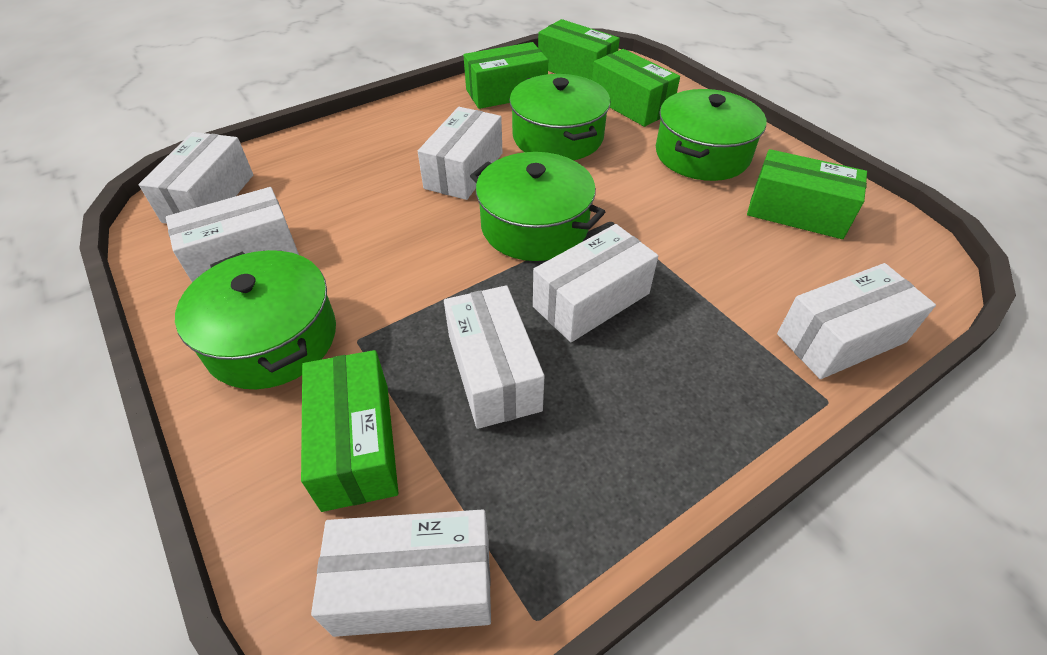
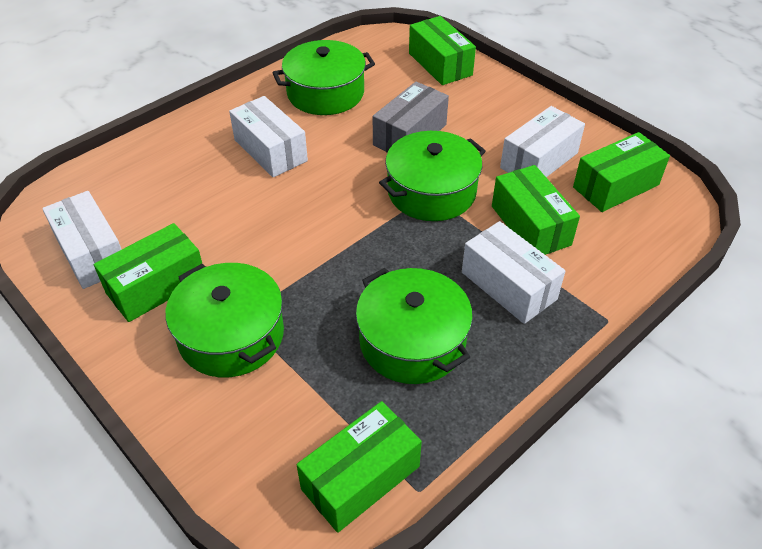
grey box: none = 0 -> [373,82,449,153] = 1
white box: [138,132,253,224] [166,187,299,282] [311,510,491,637] [418,107,503,200] [444,285,544,429] [533,224,658,342] [777,263,936,379] = 7 -> [42,191,122,289] [229,96,308,177] [462,221,565,324] [500,106,585,177] = 4

